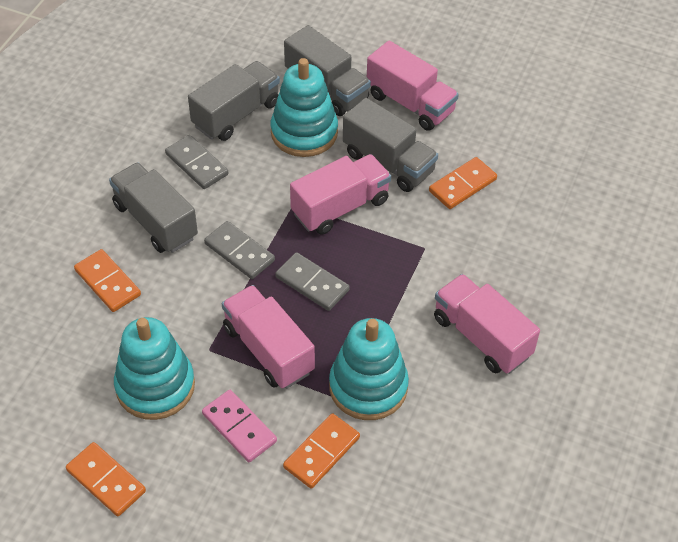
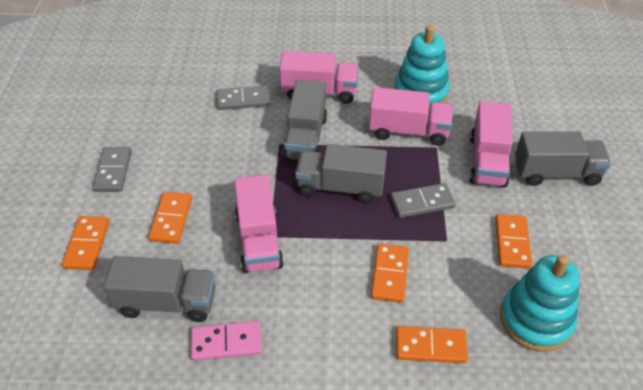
orange domino: [66,442,146,516] [74,249,141,312] [283,413,360,488] [429,157,497,209] = 4 -> [62,216,109,270] [148,192,192,244] [371,243,409,303] [396,326,468,363] [495,214,532,269] = 5
turquoise stacking toy: [114,317,195,420] [270,58,338,157] [329,318,409,420] = 3 -> [394,25,450,111] [500,255,580,352] = 2

